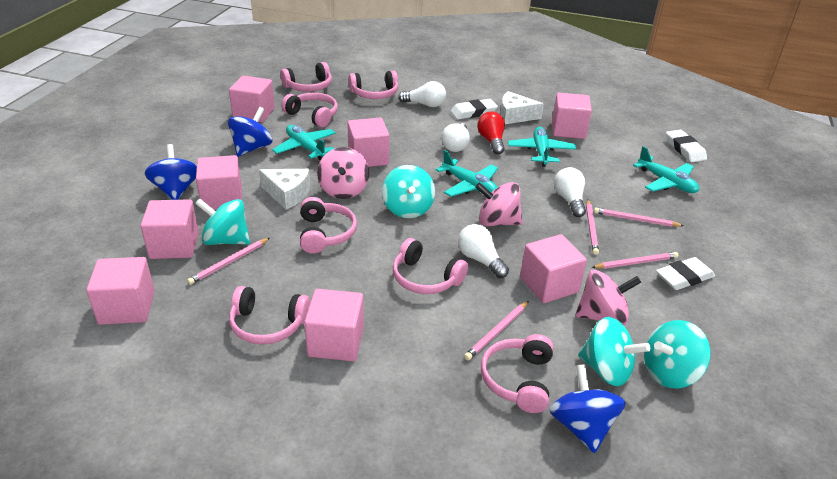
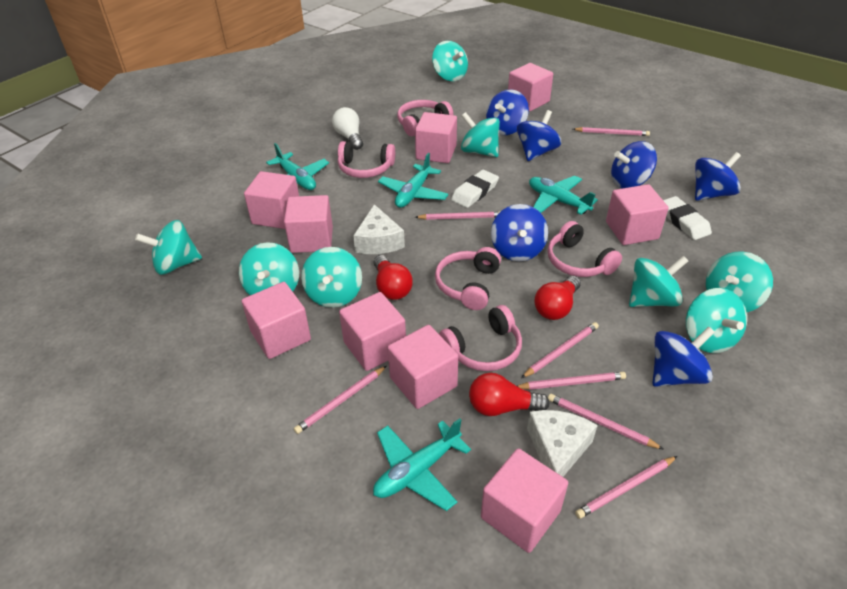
blue spinning top: [145,144,197,200] [228,107,273,157] [549,364,626,453] = 3 -> [486,89,529,135] [491,204,548,261] [517,110,562,161] [611,141,657,189] [653,326,715,387] [695,152,741,201] = 6
pink cube: [86,257,155,325] [141,199,199,259] [196,155,242,211] [229,76,275,123] [304,289,364,361] [347,118,389,167] [520,234,587,303] [552,93,592,139] = 8 -> [242,282,311,359] [244,171,299,229] [284,195,333,253] [339,292,406,371] [387,325,458,409] [415,112,457,163] [481,448,568,553] [508,63,553,111] [606,184,669,245] = 9
pink headphones: [229,286,310,344] [280,62,332,92] [281,93,338,127] [300,197,357,254] [349,71,398,99] [393,238,468,294] [481,334,553,413] = 7 -> [338,141,395,178] [397,100,453,136] [435,247,501,310] [439,305,522,371] [547,221,622,277] = 5
pink pencil: [187,238,270,285] [464,301,529,360] [586,200,599,255] [591,252,678,269] [594,208,684,227] = 5 -> [294,366,386,434] [415,211,501,220] [517,372,626,390] [521,322,599,378] [548,394,663,449] [573,127,650,136] [575,456,677,519] = 7
pink spinning top: [317,147,369,199] [475,182,523,226] [575,270,641,325] = 3 -> none = 0
red light bulb: [477,111,505,155] = 1 -> [374,255,413,300] [469,373,550,416] [534,276,581,320] = 3
turquoise spinning top: [195,199,250,245] [382,165,435,218] [578,317,650,386] [644,320,711,388] = 4 -> [135,220,202,275] [239,242,299,295] [301,247,362,308] [432,41,468,81] [461,112,500,157] [629,256,688,307] [686,288,747,353] [706,251,773,312] = 8
white eraser: [450,99,498,119] [656,257,715,290] [666,130,707,162] = 3 -> [451,170,499,208] [663,196,712,240] = 2
white light bulb: [398,81,446,107] [441,123,470,152] [458,224,509,278] [554,167,586,217] = 4 -> [332,107,363,150] = 1

